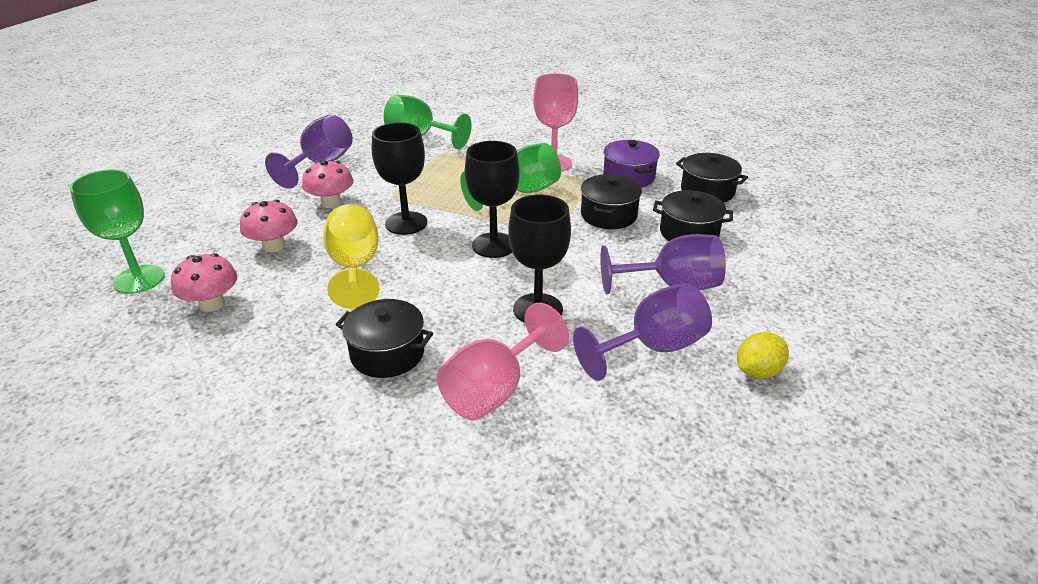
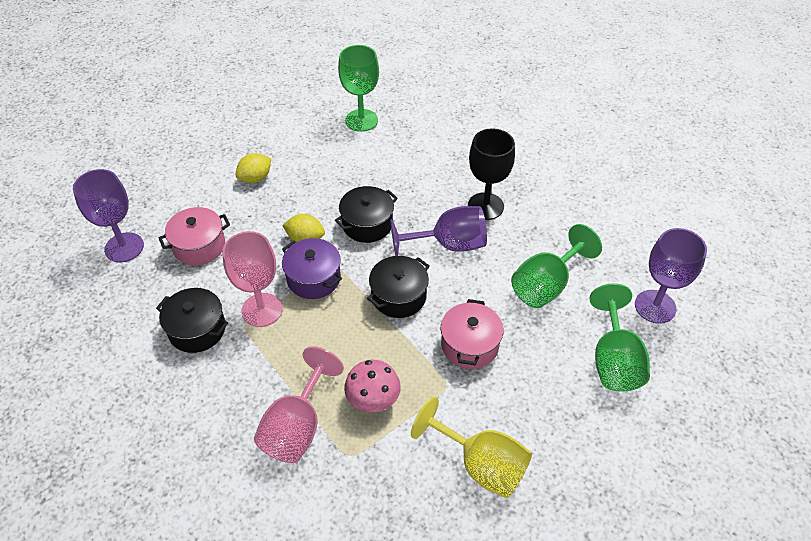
black goblet: [372,122,427,235] [465,141,519,258] [508,195,571,323] = 3 -> [468,128,515,220] = 1
black pot: [336,299,433,378] [581,174,642,229] [653,190,733,241] [676,153,748,203] = 4 -> [156,288,228,353] [335,186,398,243] [367,256,430,318] = 3
pink mushroom: [171,253,237,312] [240,200,297,252] [302,160,353,208] = 3 -> [344,360,401,413] = 1
pink pot: none = 0 -> [158,207,230,265] [441,299,503,369] = 2
yellow lemon: [737,332,789,378] = 1 -> [236,153,271,183] [282,214,325,242] = 2

